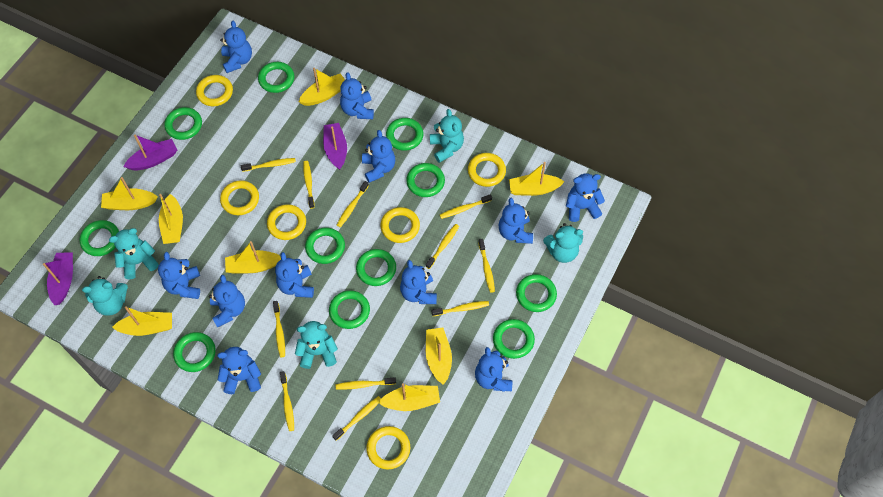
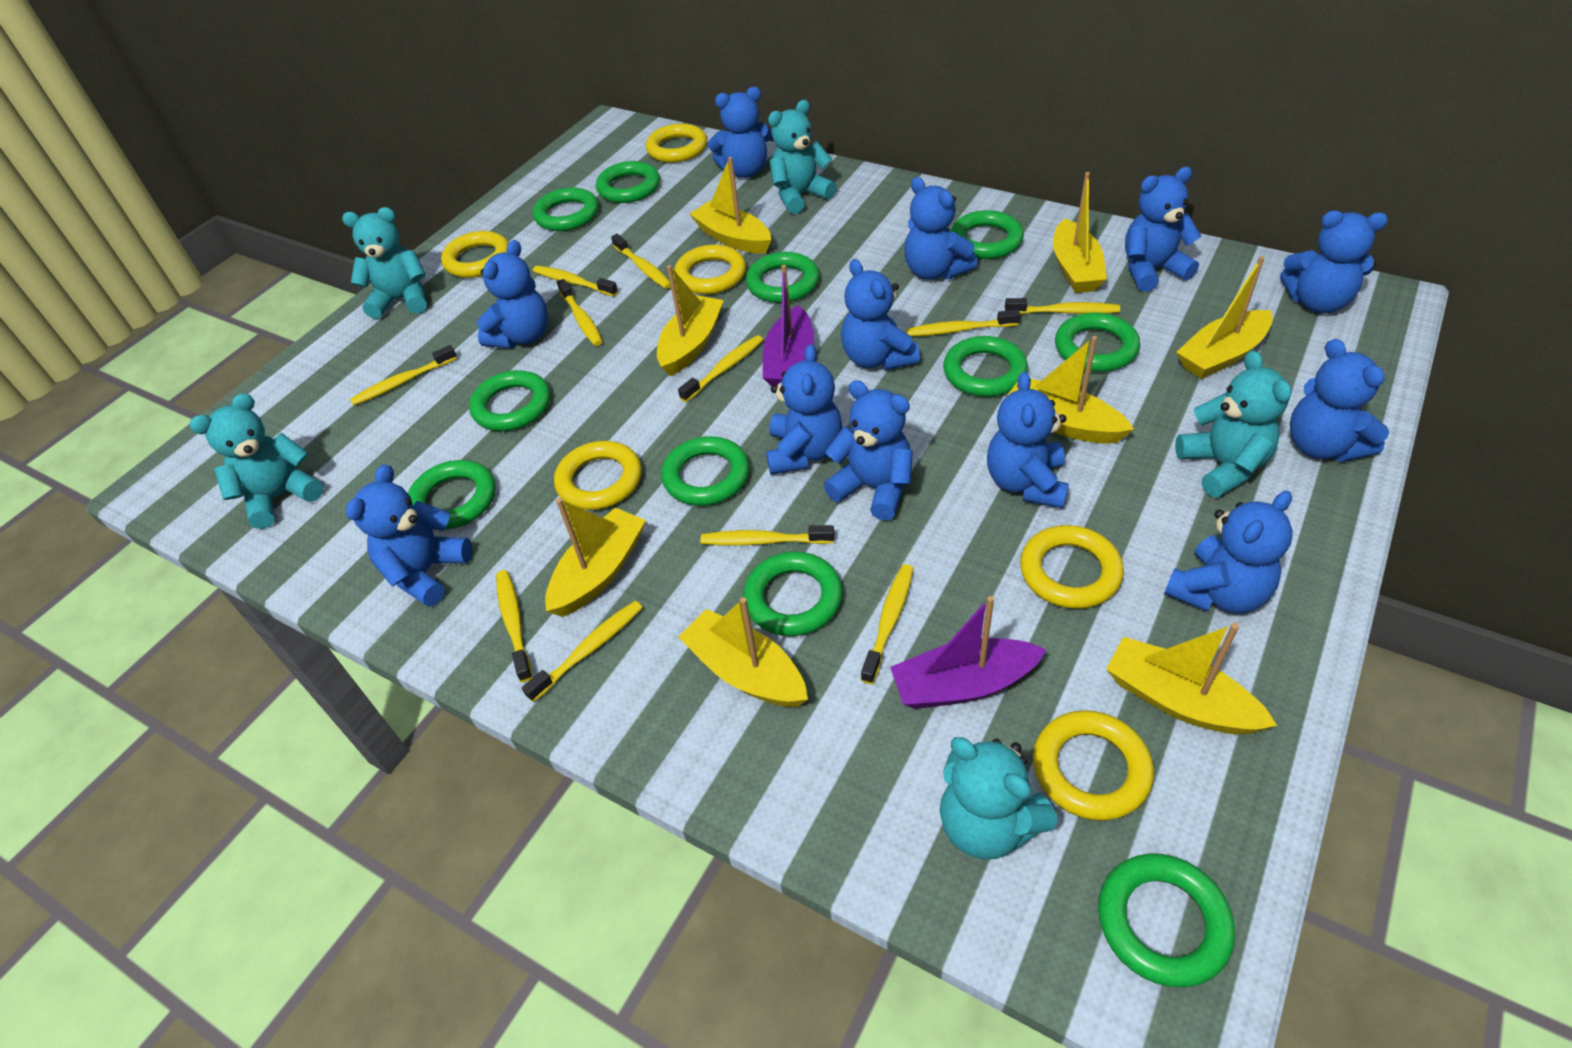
blue teddy bear: [158,252,200,299] [209,275,245,328] [217,347,261,394] [220,21,252,73] [275,252,314,298] [340,72,374,119] [362,130,395,183] [400,260,437,304] [475,347,512,392] [499,198,533,244] [566,173,605,222] = 11 -> [346,464,472,607] [477,240,548,349] [708,87,772,178] [766,344,842,475] [823,380,913,521] [841,259,920,370] [904,177,978,280] [987,372,1069,508] [1125,167,1201,292] [1164,491,1293,613] [1280,210,1388,313] [1290,339,1389,462] = 12
purple boat: [43,253,73,305] [123,135,177,171] [323,123,347,170] = 3 -> [763,265,814,386] [890,596,1047,709] = 2

